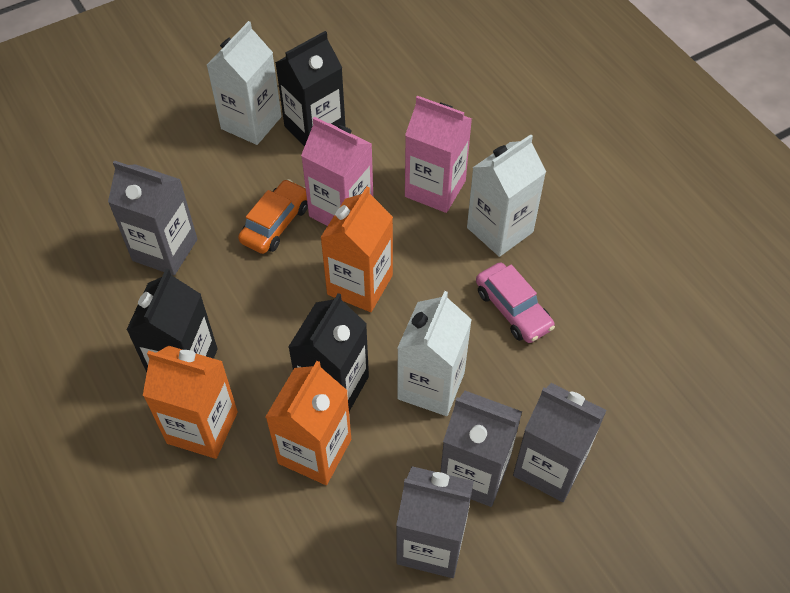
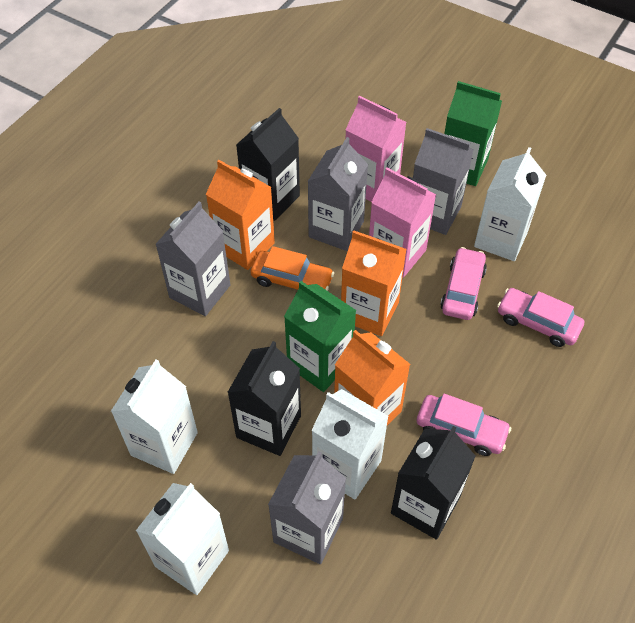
green carton: none = 0 -> [284,281,356,392] [444,81,502,186] = 2
pink car: [476,263,555,343] = 1 -> [417,394,511,456] [440,247,487,320] [497,288,584,347] = 3
white carton: [207,21,281,145] [397,291,472,416] [467,134,546,257] = 3 -> [111,359,198,474] [136,483,229,595] [311,389,389,499] [474,147,546,261] = 4

